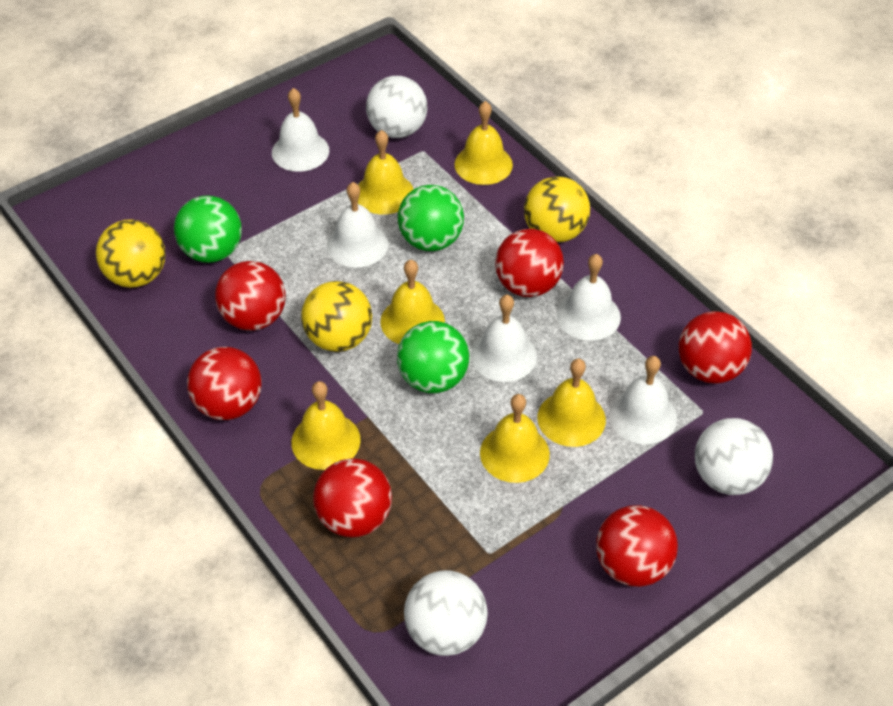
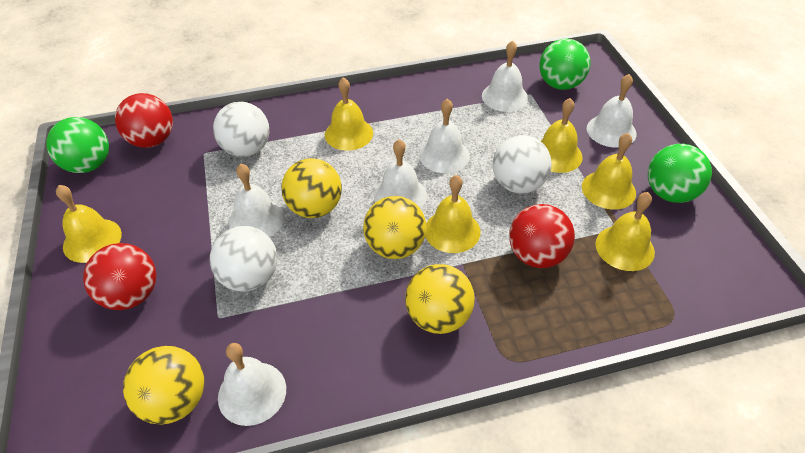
red ball: [187,347,262,420] [215,261,286,331] [313,458,392,538] [495,229,564,297] [596,505,678,587] [679,311,752,384] = 6 -> [83,243,156,310] [115,93,173,148] [509,204,575,268] = 3
white bell: [272,88,329,172] [327,182,388,267] [471,295,537,382] [557,254,621,341] [609,356,677,444] = 5 -> [218,343,286,426] [229,164,284,237] [374,139,427,209] [419,99,470,173] [482,40,528,112] [587,74,637,148] = 6
yellow ball: [96,219,166,288] [301,281,372,352] [524,176,590,243] = 3 -> [123,346,205,425] [281,158,342,218] [363,196,427,259] [405,264,475,334] = 4

